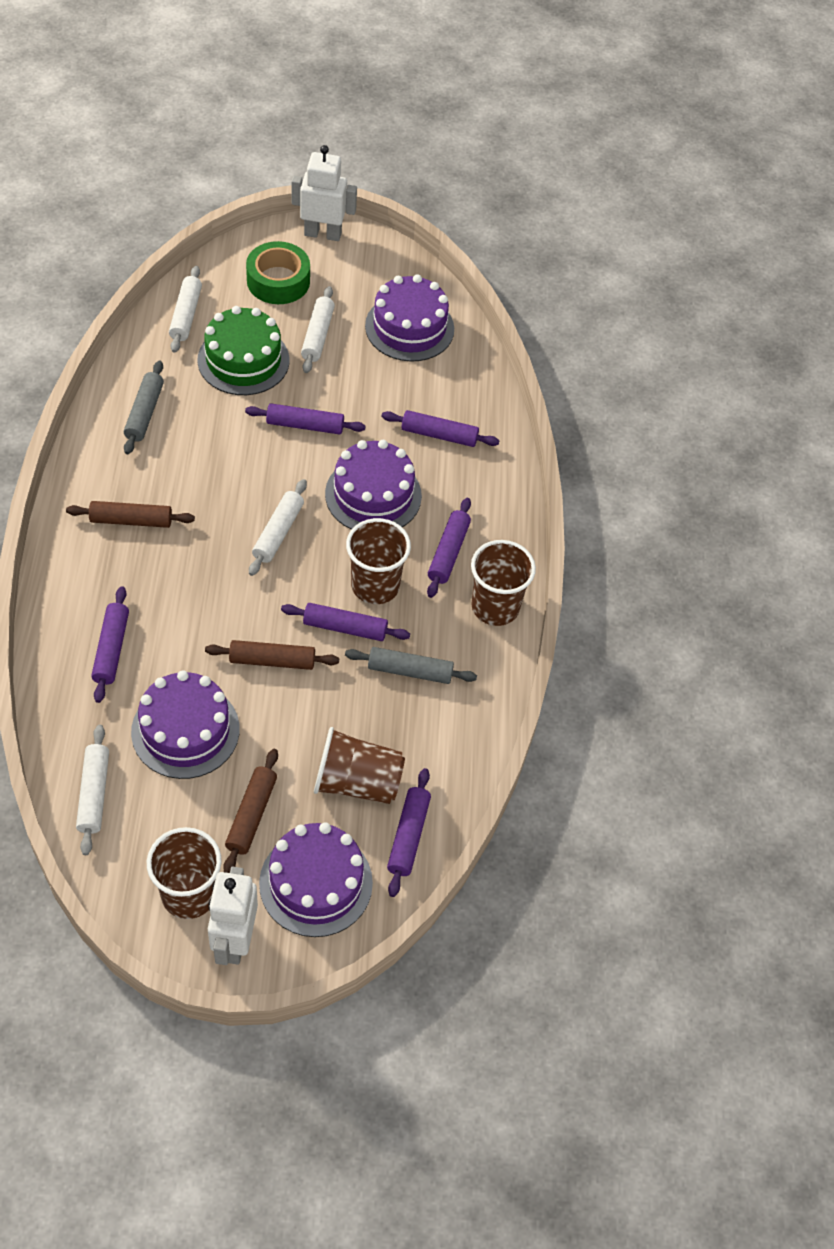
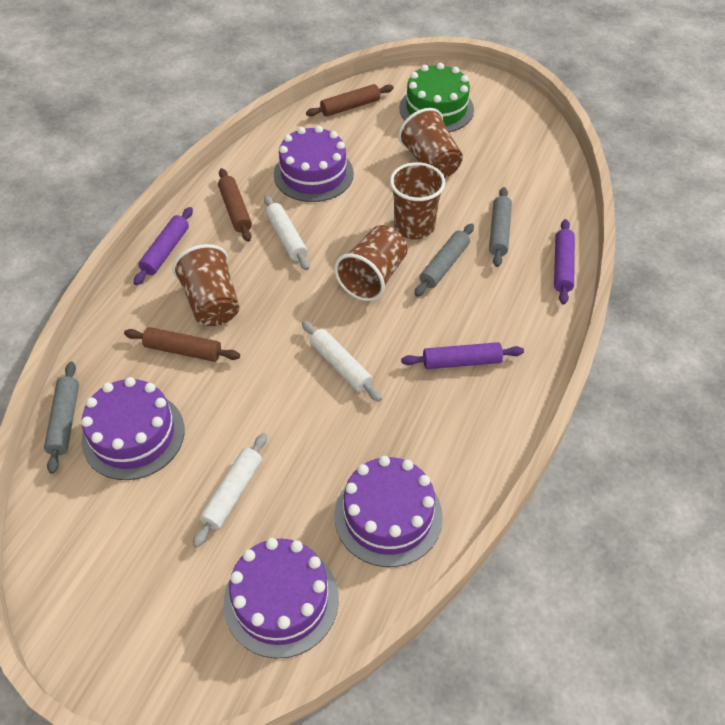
green tape: [246,241,310,304] = 1 -> none = 0
grey rolling pin: [124,361,164,454] [345,647,477,684] = 2 -> [44,362,79,474] [414,223,474,297] [489,187,512,267] = 3
purple rolling pin: [91,586,129,703] [245,403,366,434] [281,603,410,641] [381,410,499,447] [387,768,431,897] [427,498,471,598] = 6 -> [134,207,193,285] [401,342,524,369] [554,219,575,305] = 3
white robot: [208,867,258,965] [291,145,357,241] = 2 -> none = 0
white rolling pin: [76,725,109,855] [169,266,202,353] [249,479,307,576] [301,286,335,373] = 4 -> [193,433,267,547] [264,195,309,270] [302,321,382,402] = 3

